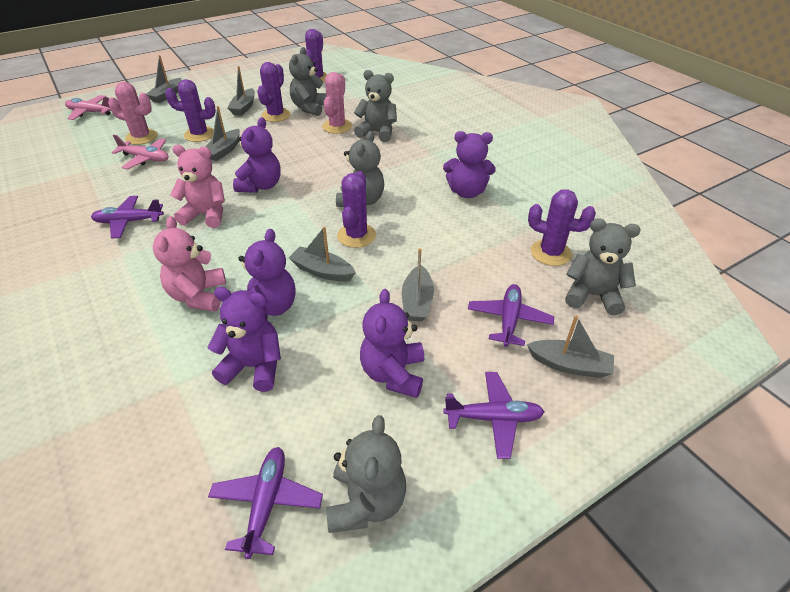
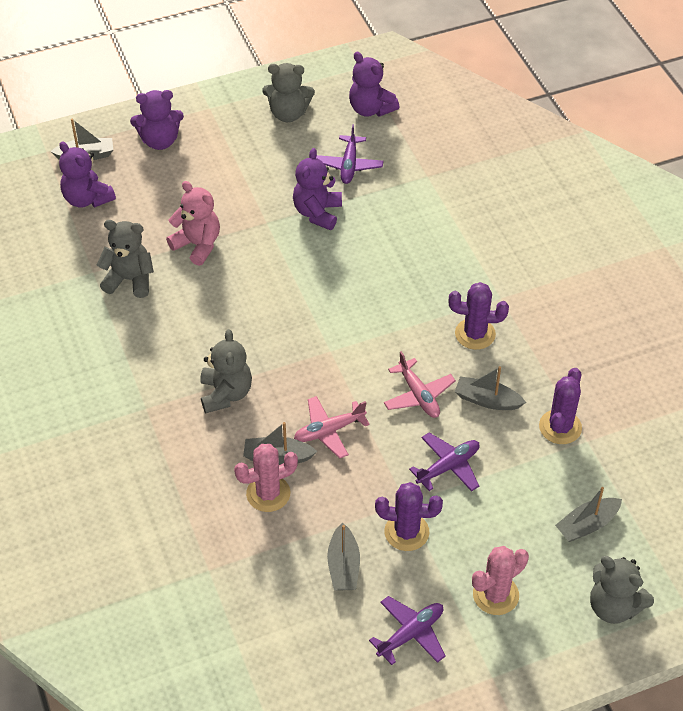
grey boat: [146,55,181,103] [205,106,240,161] [228,66,255,116] [289,226,356,282] [402,248,434,322] [527,315,614,378] = 6 -> [50,119,113,160] [243,422,317,465] [327,523,360,591] [455,366,526,410] [555,487,622,542] = 5
grey teddy bear: [289,47,326,116] [326,415,406,533] [336,131,384,207] [354,70,397,142] [565,218,640,315] = 5 -> [97,220,154,298] [200,329,252,413] [262,63,315,122] [590,556,654,624] = 4
pink teddy bear: [153,216,226,312] [170,145,225,228] = 2 -> [166,181,220,266] = 1
purple cactus: [165,79,216,142] [257,62,291,122] [305,29,327,83] [337,171,376,248] [528,189,596,266] = 5 -> [375,482,443,551] [449,282,509,350] [539,368,582,444] = 3
purple plane: [91,196,164,239] [208,447,323,559] [443,372,544,459] [468,284,554,347] = 4 -> [316,124,383,184] [369,596,446,665] [409,432,479,492] = 3
purple teddy bear: [208,287,281,392] [233,117,281,193] [238,229,296,319] [360,289,424,398] [443,131,496,198] = 5 -> [59,141,116,208] [130,90,184,150] [293,148,342,230] [349,52,399,117] = 4

